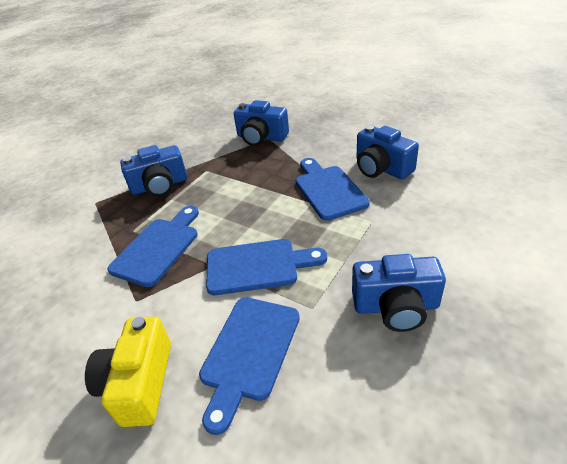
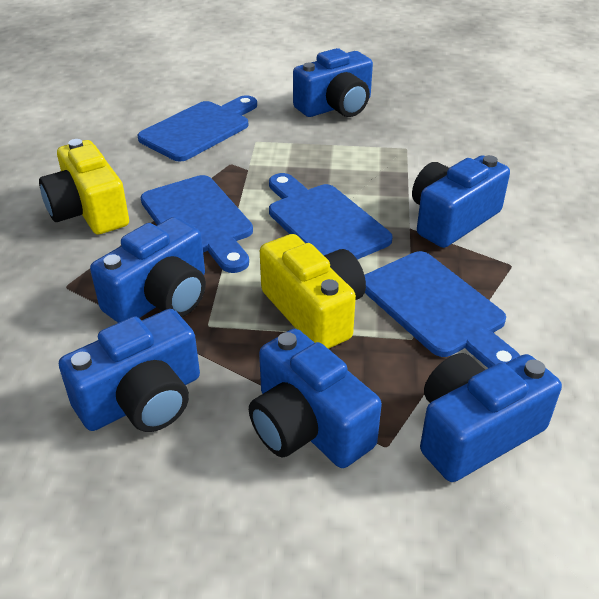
blue camera: [120,145,187,197] [234,100,289,146] [352,254,446,332] [357,125,419,179] = 4 -> [59,309,200,432] [90,217,206,323] [249,329,382,468] [293,48,373,117] [412,155,510,248] [420,353,562,482] = 6
yellow camera: [85,316,171,427] = 1 -> [39,139,129,234] [260,234,366,349] = 2

